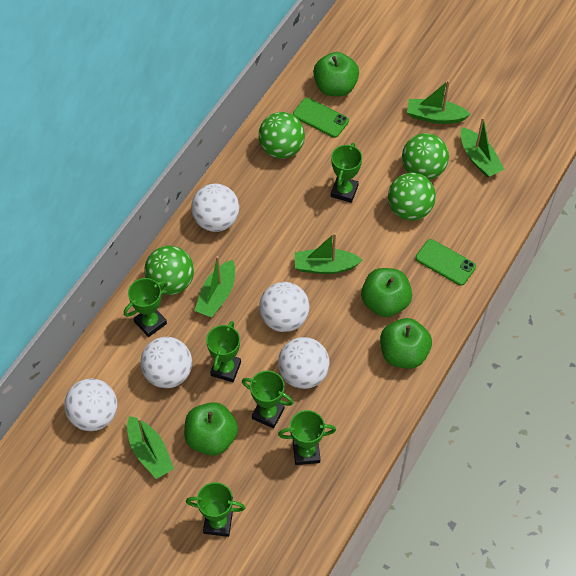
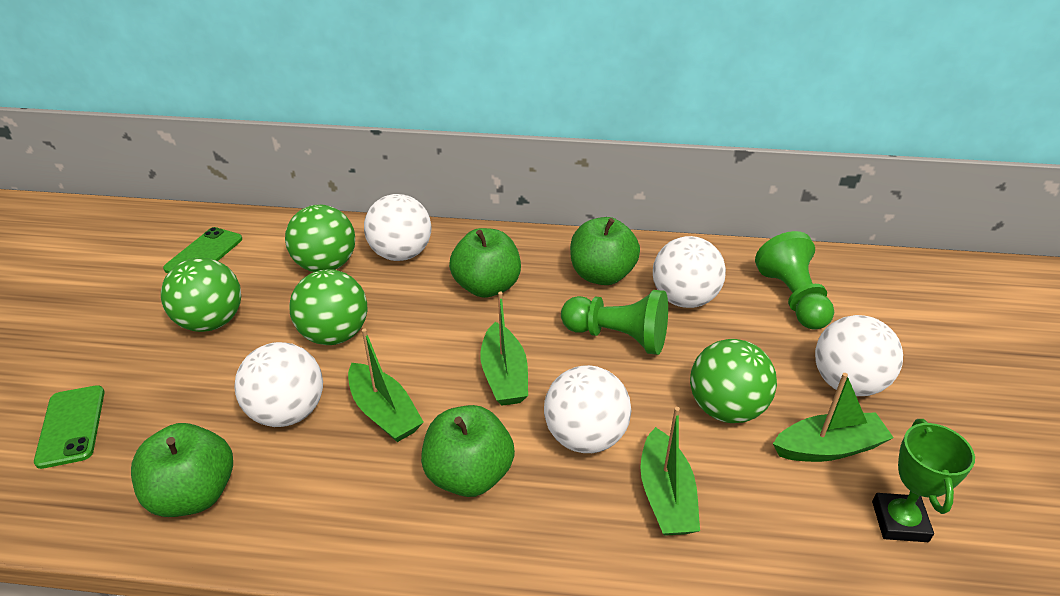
green boat: [127,416,174,479] [194,256,235,318] [295,233,362,274] [407,80,471,124] [460,117,505,177] = 5 -> [348,328,424,442] [480,292,528,406] [640,407,700,536] [773,373,894,462] = 4
green pawn: none = 0 -> [561,290,668,355] [755,231,834,330] = 2
green trophy: [124,278,168,337] [186,482,245,537] [206,321,241,382] [242,370,294,428] [278,410,336,465] [331,143,362,203] = 6 -> [872,419,975,542] = 1

